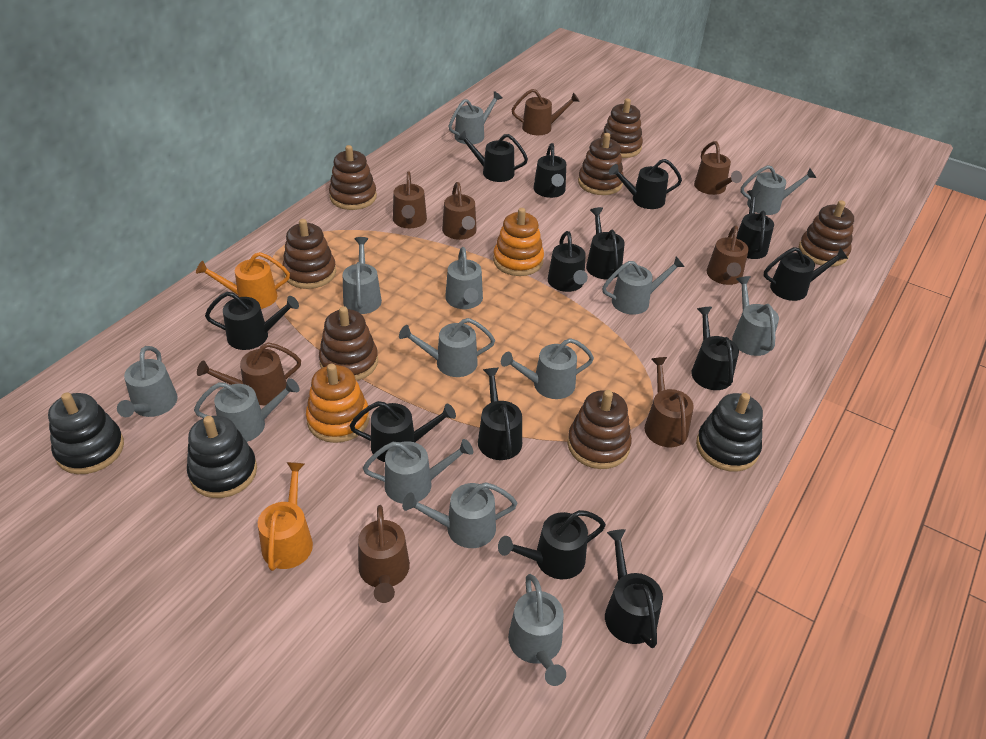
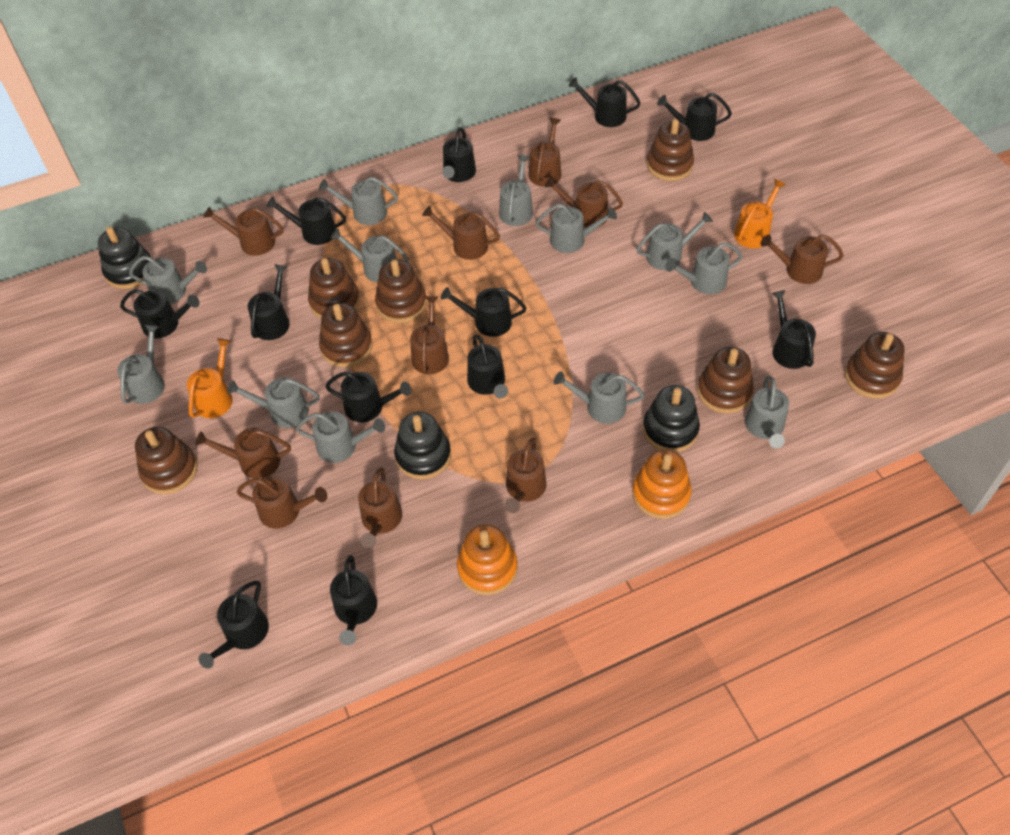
black watering can: [205,292,299,350] [350,401,456,462] [457,131,528,182] [478,368,522,460] [498,510,606,579] [533,143,566,198] [548,231,588,292] [586,207,625,279] [605,529,663,648] [609,159,682,209] [691,307,739,390] [736,190,774,259] [764,247,848,301] = 13 -> [120,289,200,338] [199,581,269,669] [248,264,290,340] [266,196,346,245] [325,372,411,422] [330,555,377,645] [441,287,526,337] [442,127,476,182] [467,335,508,399] [569,77,641,127] [657,93,732,141] [772,290,816,369] = 12
brown watering can: [197,343,301,405] [358,505,410,603] [393,171,427,228] [442,182,477,240] [512,89,580,135] [645,357,694,447] [694,141,742,195] [707,225,749,285] = 8 -> [195,427,291,479] [203,206,283,256] [236,476,327,529] [358,467,402,548] [410,296,449,374] [422,206,500,260] [504,437,547,513] [529,118,561,187] [545,176,623,228] [761,235,844,284] = 10
grey watering can: [117,346,178,417] [194,378,300,442] [343,237,382,314] [363,439,473,504] [399,318,495,377] [402,482,517,548] [445,247,483,309] [449,91,502,144] [501,338,594,399] [508,574,566,686] [602,256,685,315] [732,276,779,356] [740,165,816,215] = 13 -> [117,325,165,404] [129,256,207,304] [227,377,320,428] [296,411,385,463] [319,177,398,225] [330,228,409,283] [499,155,533,226] [536,204,617,253] [554,371,644,424] [636,212,713,270] [665,243,743,294] [745,376,789,448] = 12

